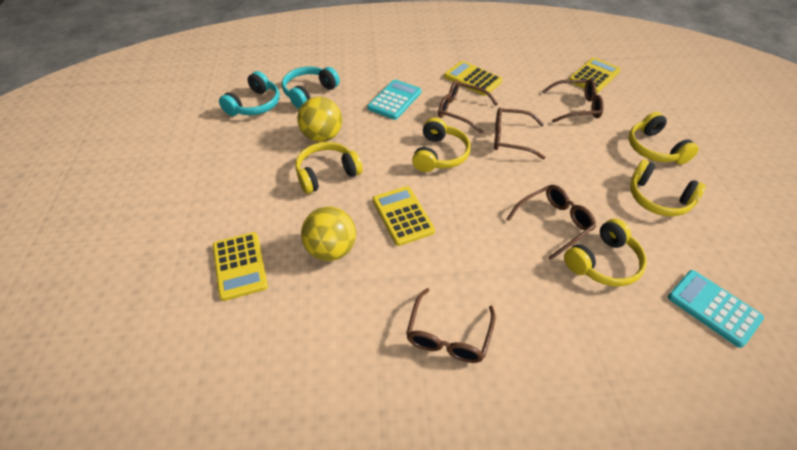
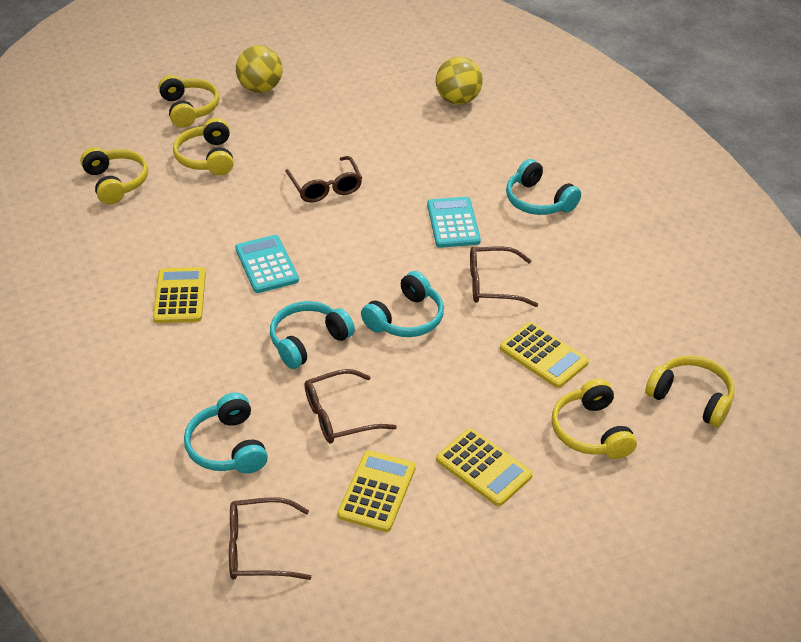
brown glasses: [406,288,496,363] [438,80,498,134] [494,107,545,159] [506,185,596,260] [542,79,604,123] = 5 -> [229,497,312,580] [285,156,362,203] [305,369,397,444] [470,246,538,307] = 4
turquoise headphones: [219,71,280,116] [282,67,340,109] = 2 -> [184,393,268,473] [270,301,355,369] [361,271,444,337] [506,159,581,215] = 4

